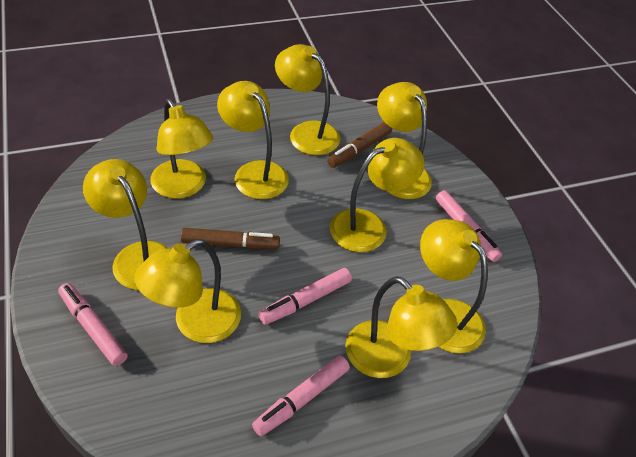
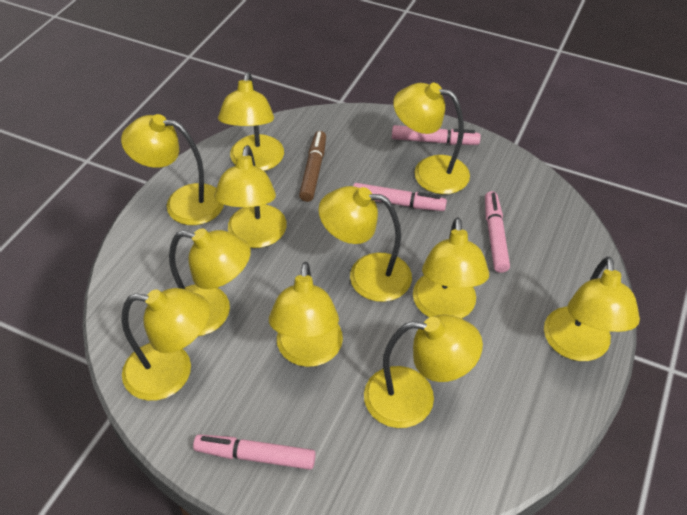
brown marker: [181,228,280,249] [327,122,392,168] = 2 -> [299,131,326,202] = 1
yellow lamp: [83,159,168,290] [134,239,241,343] [150,99,213,199] [217,81,289,199] [275,44,340,155] [330,138,424,252] [345,276,458,378] [377,82,432,199] [420,219,488,353] = 9 -> [121,114,224,225] [122,288,210,401] [169,228,251,336] [214,145,287,248] [218,72,284,171] [269,262,343,367] [319,186,412,302] [364,314,483,428] [393,83,470,194] [413,217,489,319] [544,256,640,361] = 11

